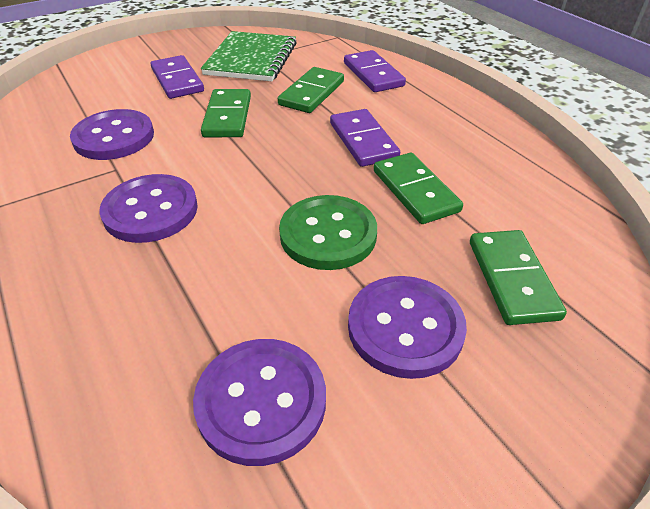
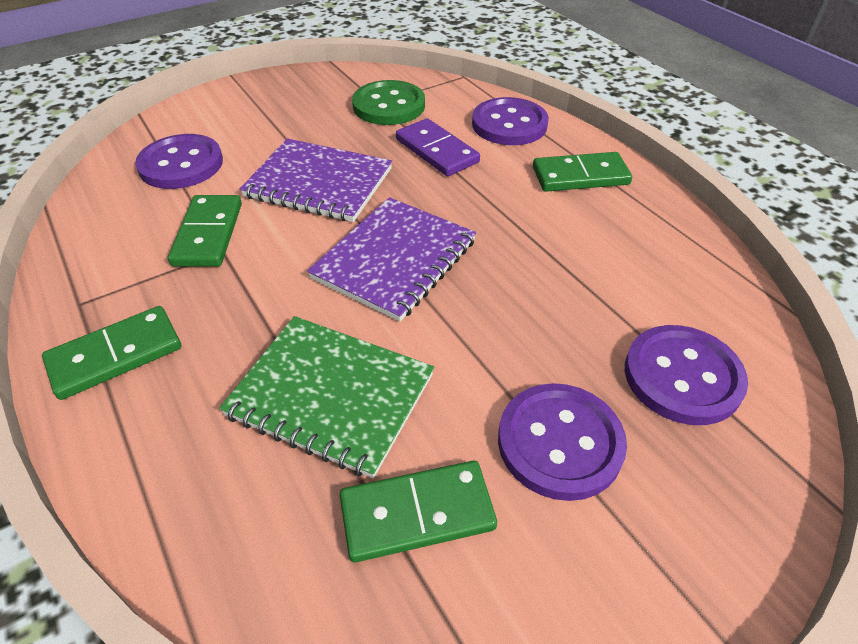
purple domino: [151,55,204,99] [330,109,400,167] [344,50,406,92] = 3 -> [396,118,480,176] = 1
purple notebook: none = 0 -> [240,139,392,222] [307,197,476,322] = 2

